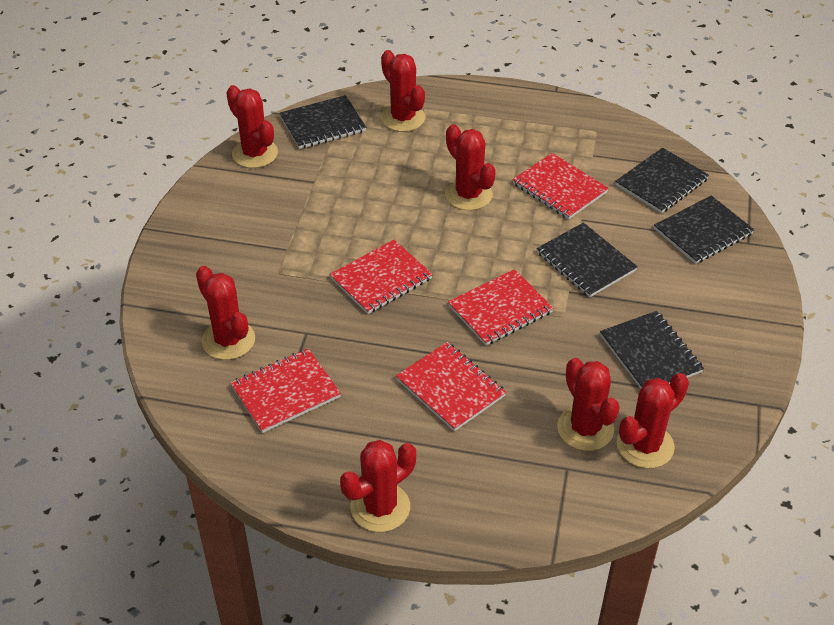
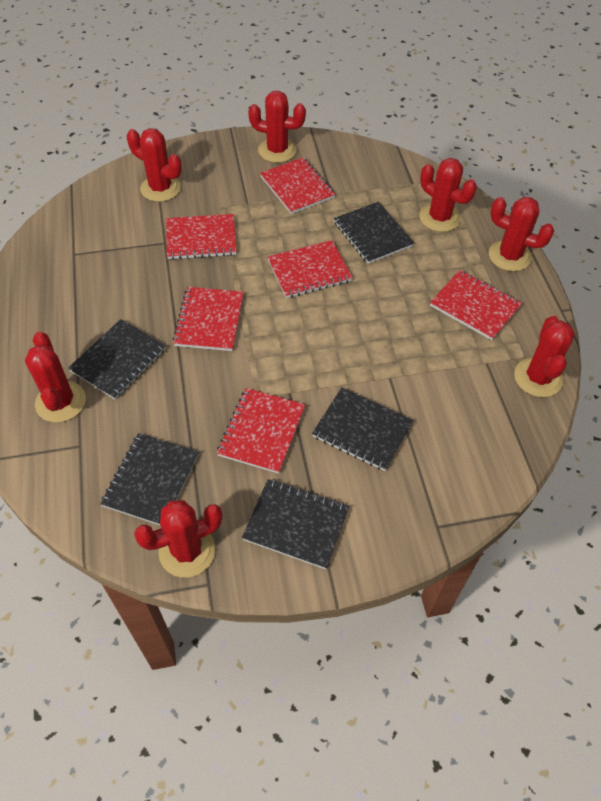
red notebook: [230,349,341,433] [329,240,433,314] [396,342,506,431] [448,269,554,345] [513,153,609,220] = 5 -> [166,214,237,260] [173,287,244,351] [217,388,305,474] [260,157,336,214] [268,240,353,298] [430,270,522,340] = 6

